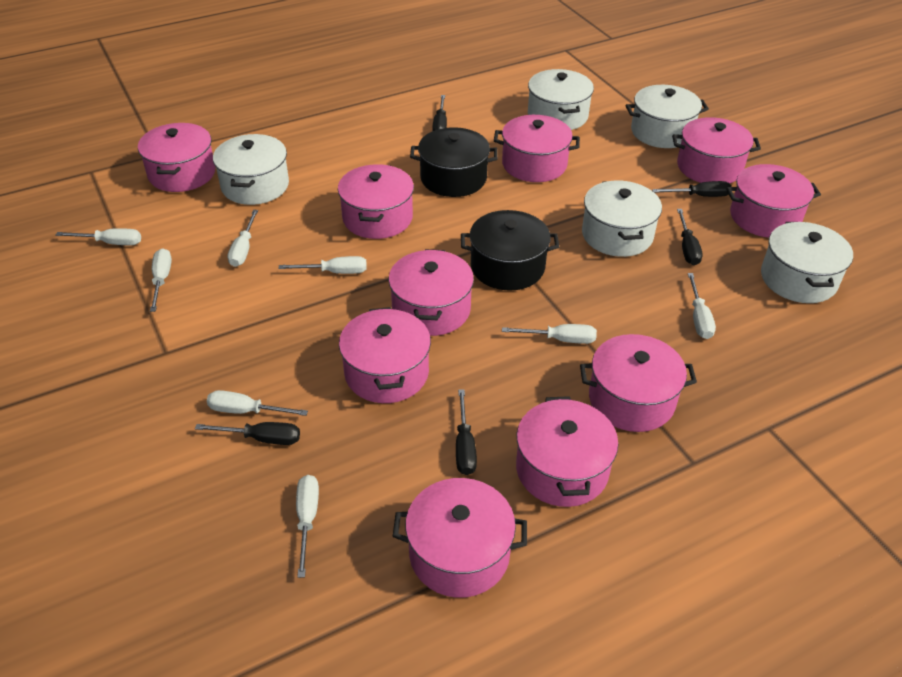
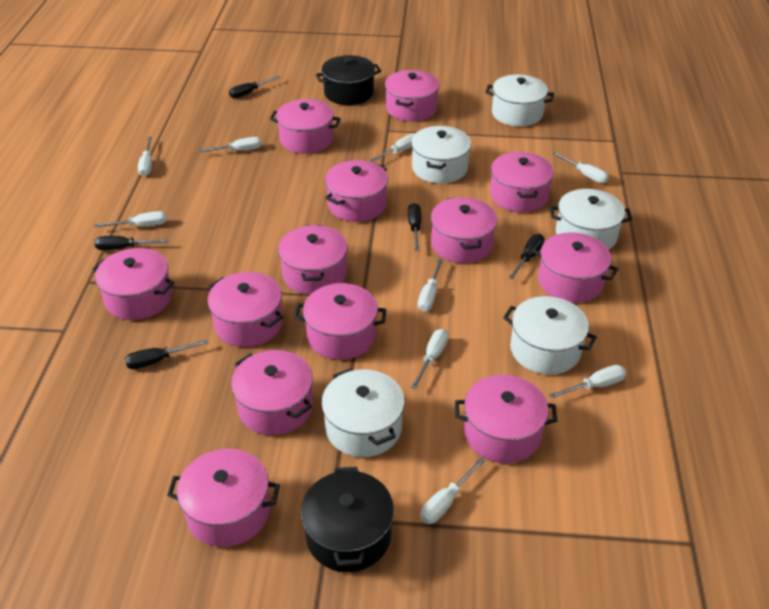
pink pot: [138,123,216,192] [338,164,414,239] [339,307,431,403] [388,249,474,336] [393,478,527,598] [494,115,580,182] [516,396,618,507] [580,334,697,432] [672,117,761,183] [726,164,821,238] = 10 -> [92,248,175,320] [167,449,280,547] [207,272,283,347] [231,350,313,435] [270,99,341,154] [278,225,348,295] [294,283,386,360] [325,160,388,222] [385,70,439,121] [430,197,498,263] [455,375,557,463] [490,152,554,212] [532,232,618,303] = 13
white screwdriver: [55,228,141,245] [150,248,172,312] [207,390,308,416] [228,210,258,267] [278,256,367,274] [296,475,319,578] [502,324,597,344] [688,273,716,339] = 8 -> [94,211,167,227] [138,137,152,176] [198,137,262,152] [369,133,415,162] [411,329,448,389] [418,259,443,312] [420,457,485,524] [549,365,626,398] [552,152,609,183] = 9

